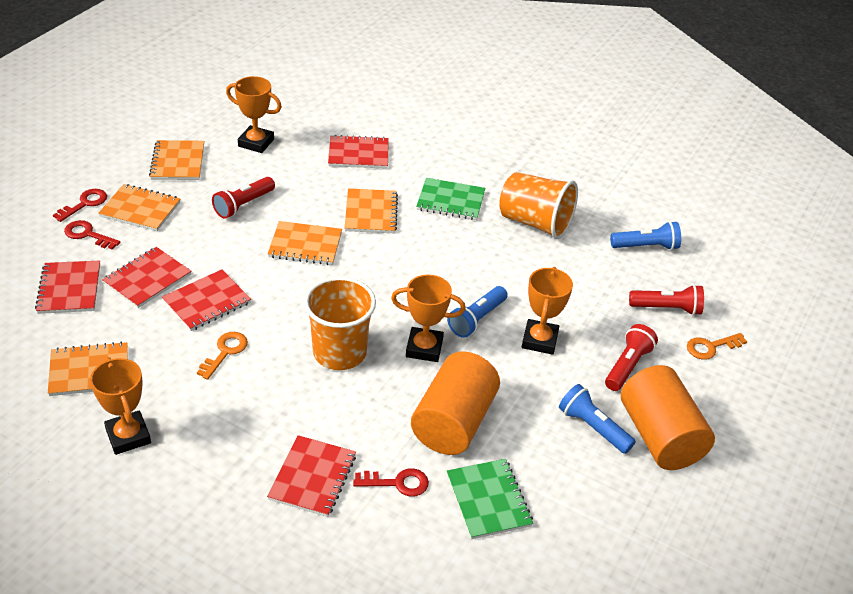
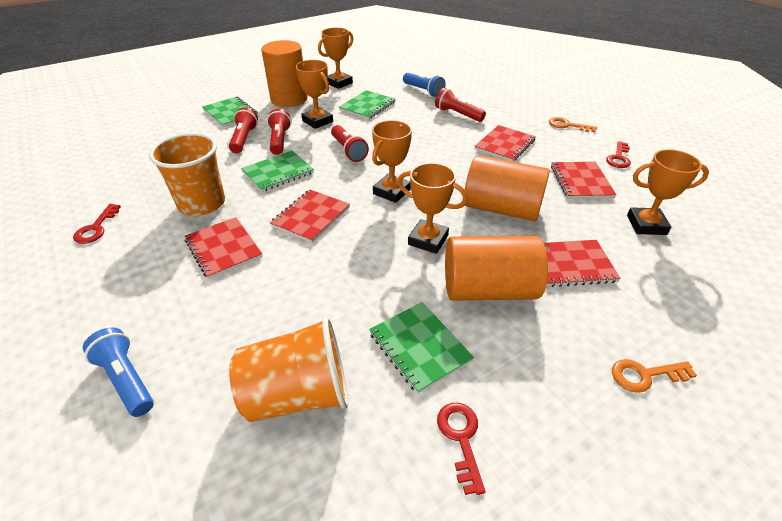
blue flashlight: [447,286,508,338] [559,384,636,454] [610,221,681,250] = 3 -> [83,327,154,417] [403,73,446,97] = 2
green notebook: [416,178,485,220] [447,459,533,540] = 2 -> [202,97,258,127] [241,151,314,192] [339,90,395,120] [369,302,474,394] = 4
orange cylinder: [411,352,500,455] [621,365,715,470] = 2 -> [261,40,308,107] [445,236,548,301] [465,155,550,221] = 3
orange notebook: [48,342,128,396] [98,184,180,231] [149,140,204,180] [268,221,342,265] [345,188,398,233] = 5 -> none = 0
orange trophy: [90,357,151,455] [226,76,282,153] [391,275,466,362] [522,267,573,355] = 4 -> [295,60,333,129] [318,28,353,89] [372,120,412,203] [398,163,468,254] [627,149,709,235] = 5
red flashlight: [212,177,275,219] [605,324,658,391] [629,284,704,315] = 3 -> [229,107,258,154] [267,109,291,155] [331,125,369,162] [435,88,486,122] = 4

